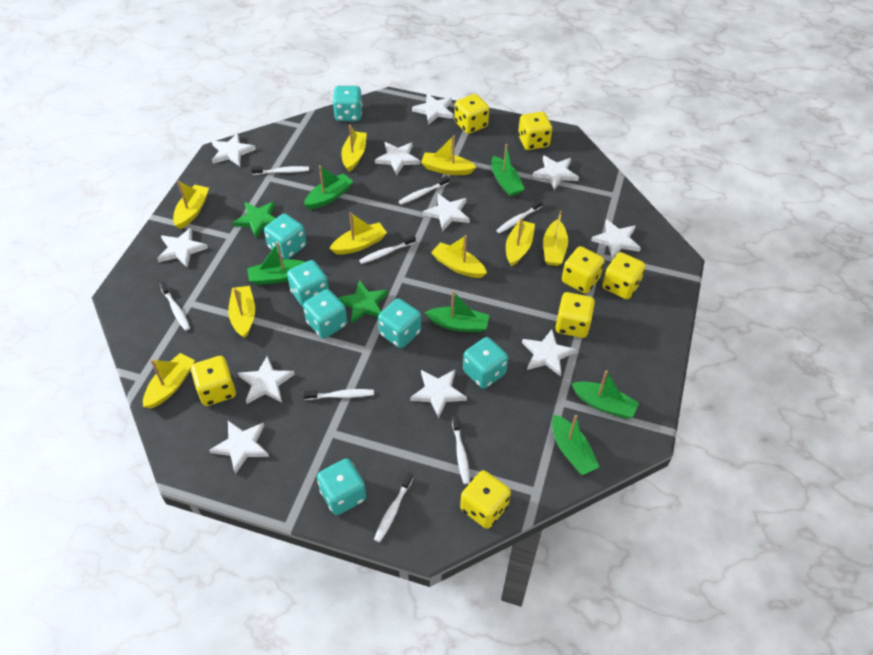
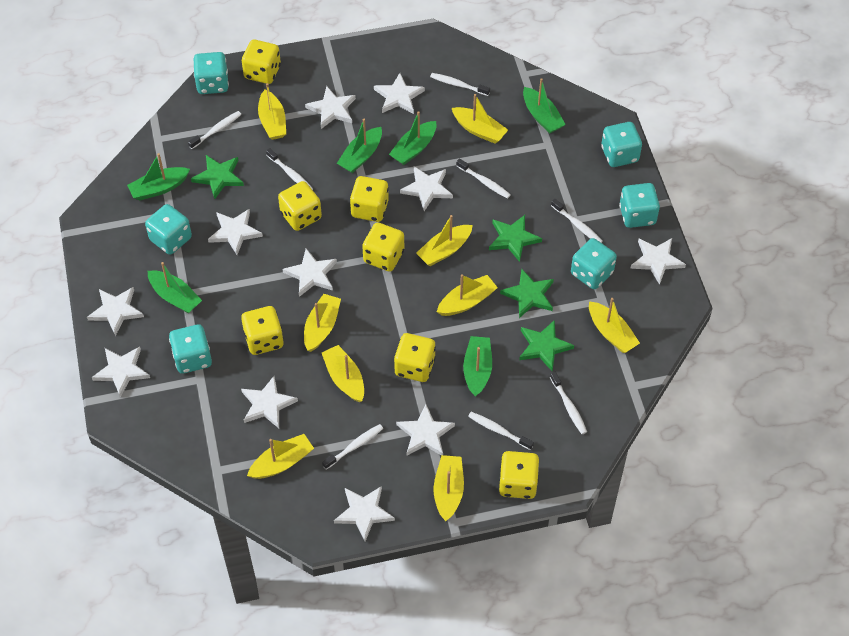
green star: [232,202,276,238] [338,280,388,324] = 2 -> [191,155,244,199] [489,215,542,262] [500,269,554,318] [519,320,574,371] = 4
turquoise dice: [264,213,307,259] [287,260,329,307] [303,289,347,339] [317,458,366,515] [333,86,362,121] [378,298,421,348] [463,337,508,389] = 7 -> [145,204,192,255] [169,324,212,374] [194,52,229,94] [571,238,617,289] [601,122,642,167] [619,183,660,228] = 6

